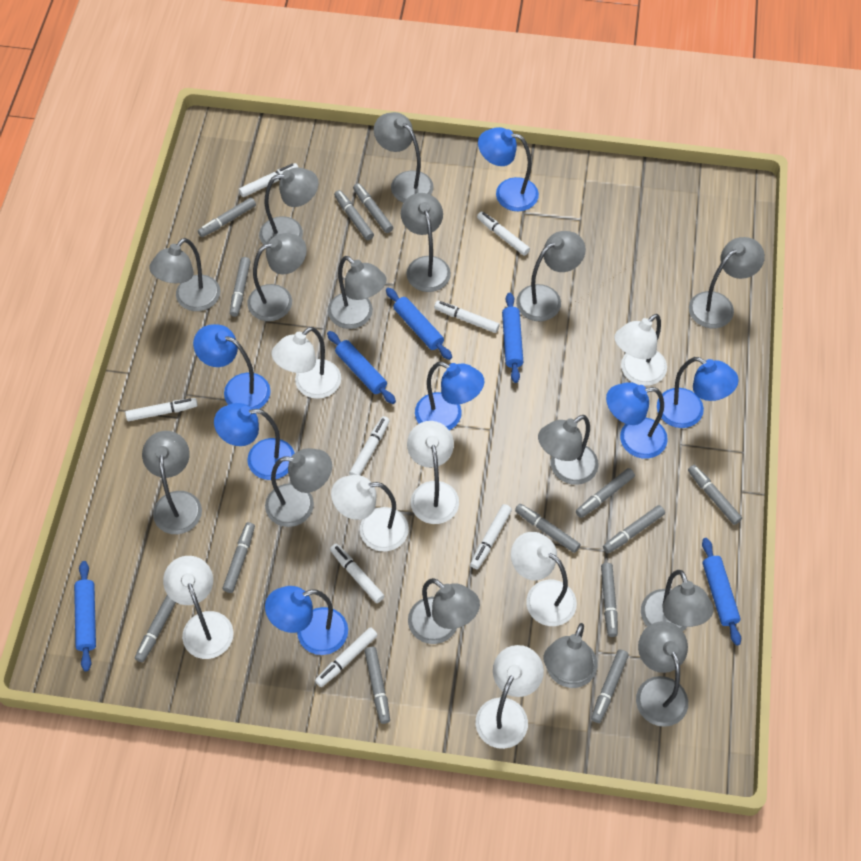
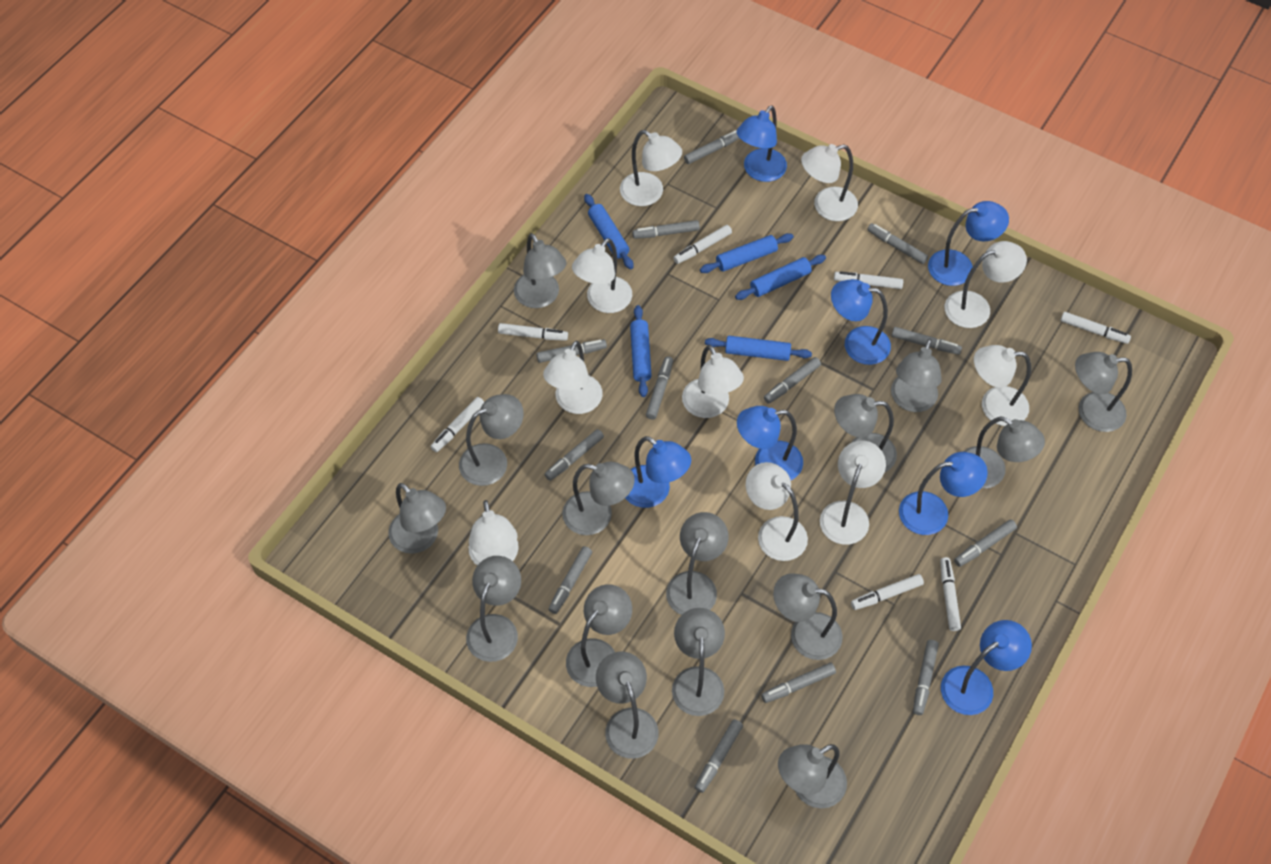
white lamp: [163,556,234,659] [272,327,341,399] [331,475,409,551] [407,421,459,524] [475,645,544,749] [511,532,577,626] [614,314,667,386] = 7 -> [469,500,519,566] [543,341,603,414] [572,238,632,313] [620,130,682,206] [682,345,744,418] [746,462,808,561] [801,144,858,221] [820,441,886,545] [945,241,1027,328] [974,345,1031,426] = 10
white marker: [125,398,198,421] [239,163,299,197] [315,627,377,687] [330,544,384,603] [349,416,390,475] [434,301,500,333] [470,504,512,569] [477,211,530,256] = 8 -> [430,397,484,452] [498,323,568,341] [674,225,732,264] [834,271,903,289] [851,574,924,610] [940,557,961,631] [1060,312,1131,344] = 7

